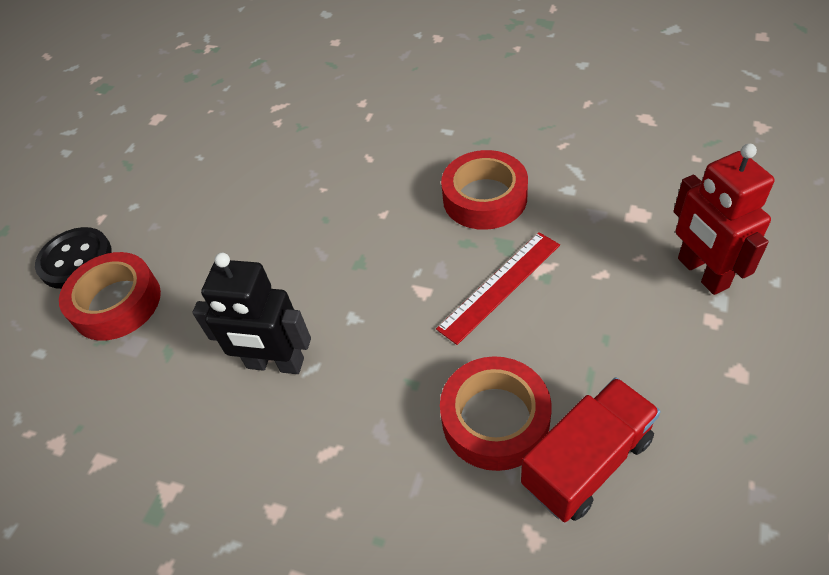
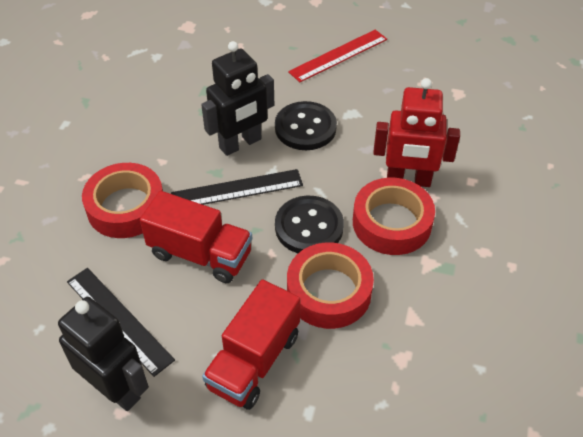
black button: [35,227,112,289] = 1 -> [275,101,337,150] [275,196,344,253] = 2
black robot: [192,253,311,374] = 1 -> [58,297,149,411] [201,41,274,156] = 2
black ruler: none = 0 -> [67,268,175,377] [171,169,303,205] = 2
red truck: [521,377,661,522] = 1 -> [140,191,252,283] [202,279,300,410] = 2

